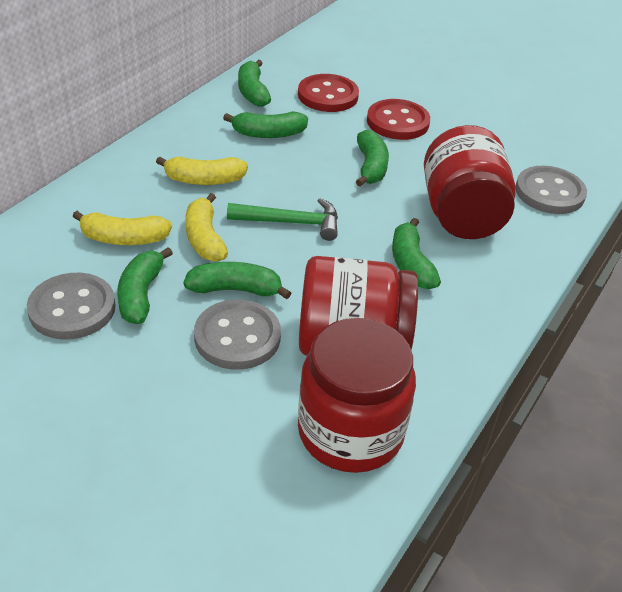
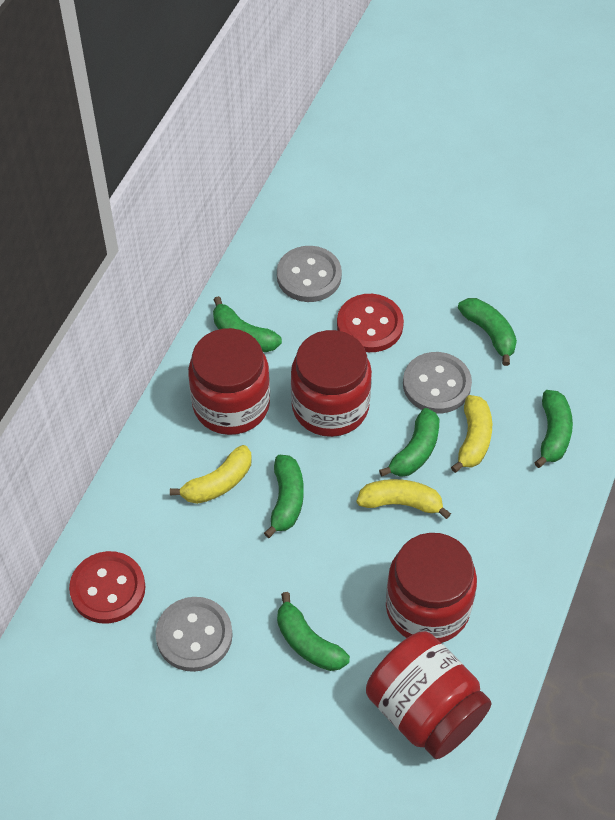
green hammer: [227,198,338,241] = 1 -> none = 0
red jar: [298,318,416,473] [299,256,418,356] [424,125,516,239] = 3 -> [188,328,270,435] [291,330,372,437] [366,631,492,759] [386,533,477,643] = 4

